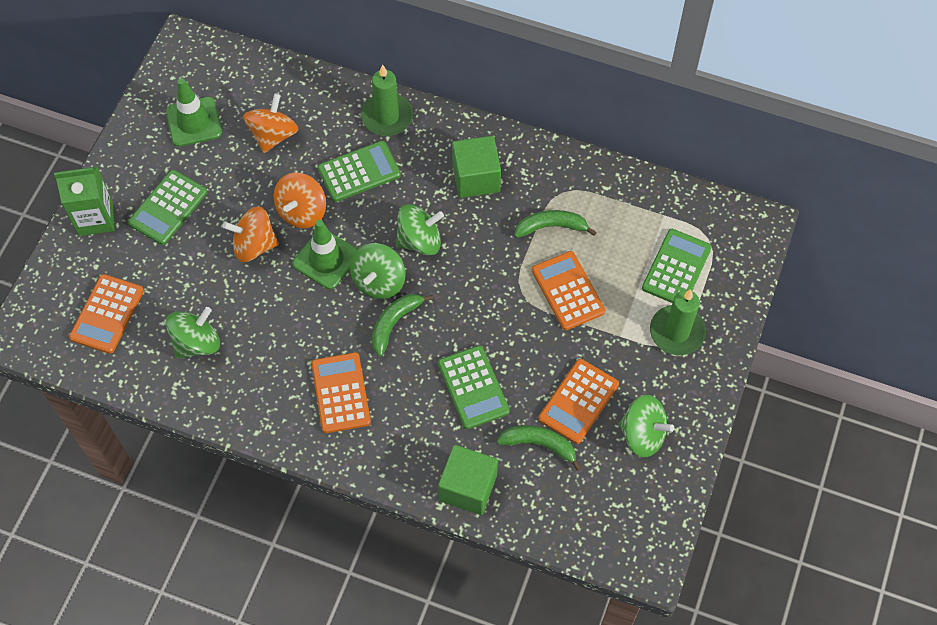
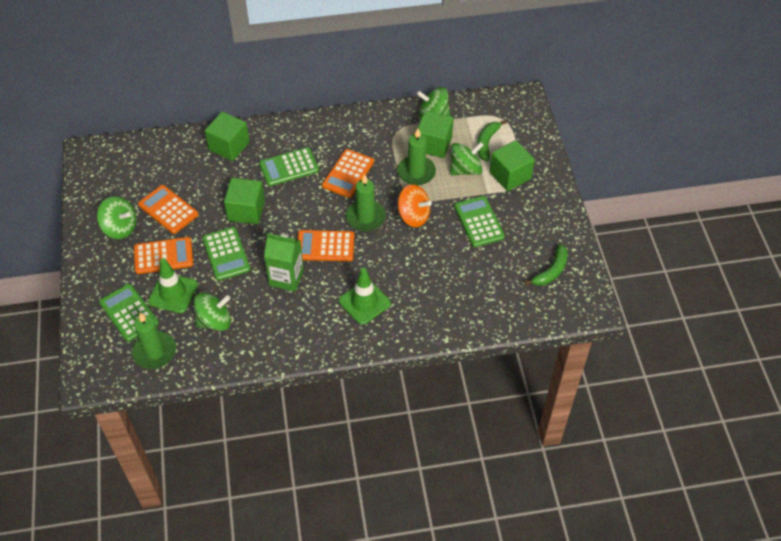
green banana: [372,294,433,356] [497,426,581,471] [514,210,597,238] = 3 -> [477,120,507,162] [524,244,568,286] = 2
green candle: [361,65,413,136] [650,289,706,355] = 2 -> [132,313,176,369] [346,174,386,231] [397,128,436,185] = 3
green cube: [438,445,498,515] [452,136,501,198] = 2 -> [205,111,250,161] [224,178,265,224] [418,111,454,158] [490,140,535,191] = 4
orange spinning top: [223,206,279,262] [243,93,298,153] [274,172,326,228] = 3 -> [397,184,432,227] = 1

